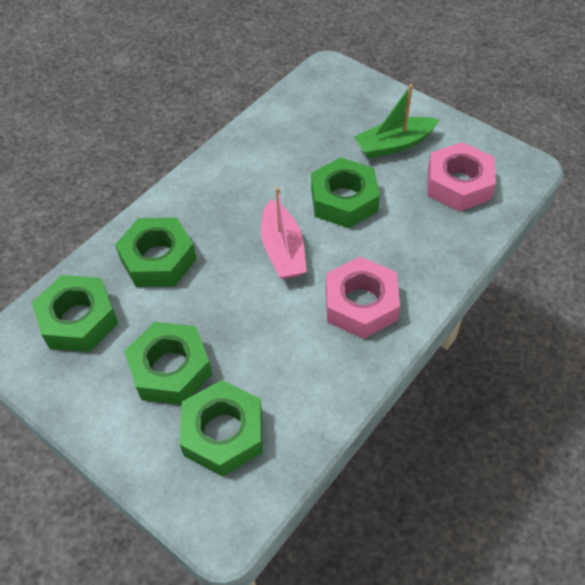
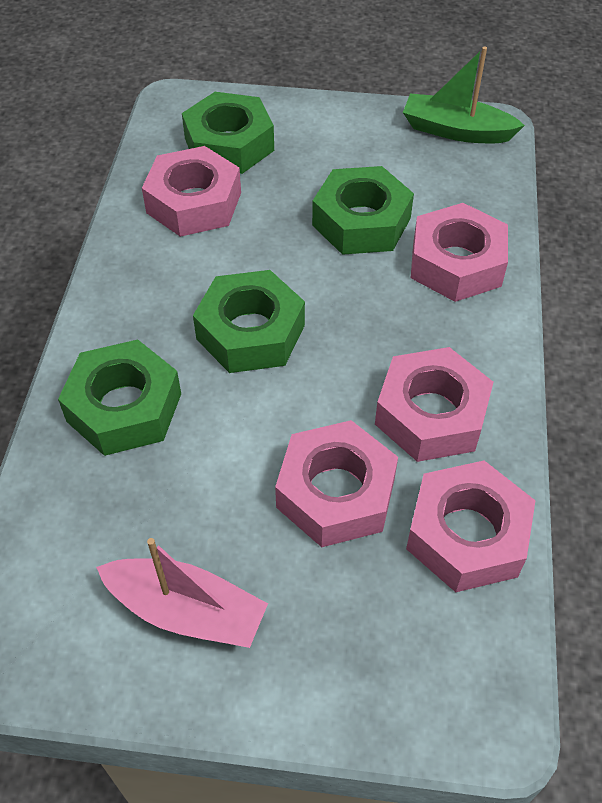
green nut: [32,275,118,352] [115,218,197,287] [124,322,212,405] [179,380,262,477] [311,157,380,228] = 5 -> [58,340,181,456] [182,92,274,174] [193,270,305,373] [312,166,414,255] = 4
pink nut: [326,257,400,339] [427,142,496,212] = 2 -> [142,146,241,237] [275,420,398,547] [375,347,494,462] [406,460,536,592] [411,203,508,302] = 5

